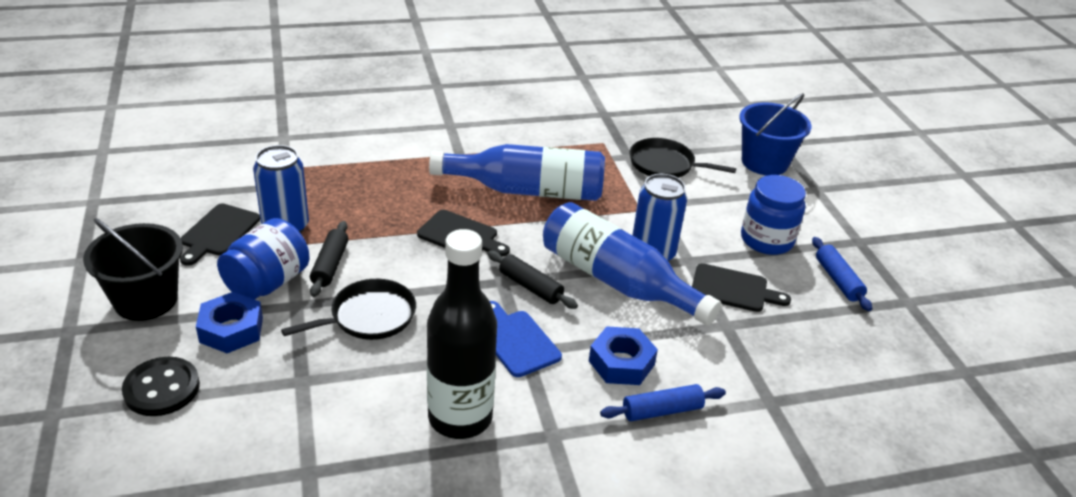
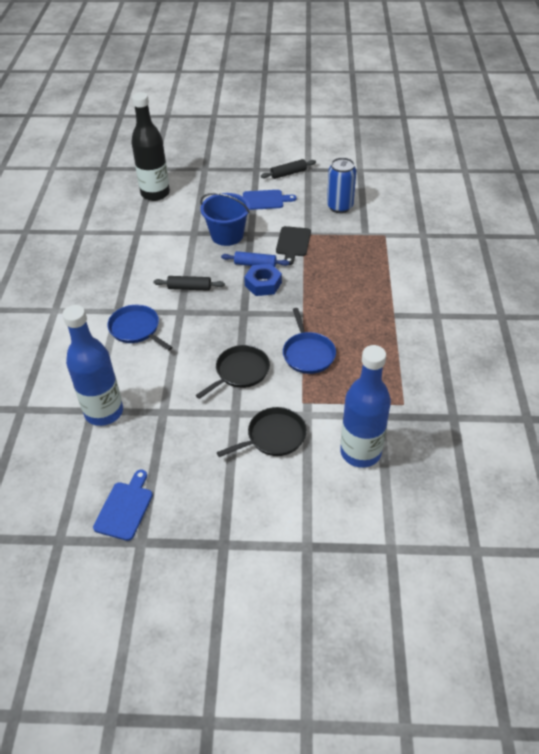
black bucket: [83,218,183,321] = 1 -> none = 0
black button: [122,357,200,416] = 1 -> none = 0
black cutting board: [180,203,260,266] [417,210,510,256] [692,263,791,312] = 3 -> [276,226,311,265] = 1
blue can: [253,145,309,233] [632,174,687,262] = 2 -> [327,157,356,213] = 1
blue cutting board: [490,301,562,377] = 1 -> [93,470,153,541] [243,190,296,210] = 2
blue jar: [217,218,309,300] [741,175,806,255] = 2 -> none = 0
blue nut: [196,292,263,353] [589,326,658,385] = 2 -> [244,264,282,296] = 1
blue pan: none = 0 -> [107,305,173,351] [283,308,336,374] = 2
blue rolling pin: [600,384,726,421] [812,237,872,311] = 2 -> [221,251,290,267] = 1

